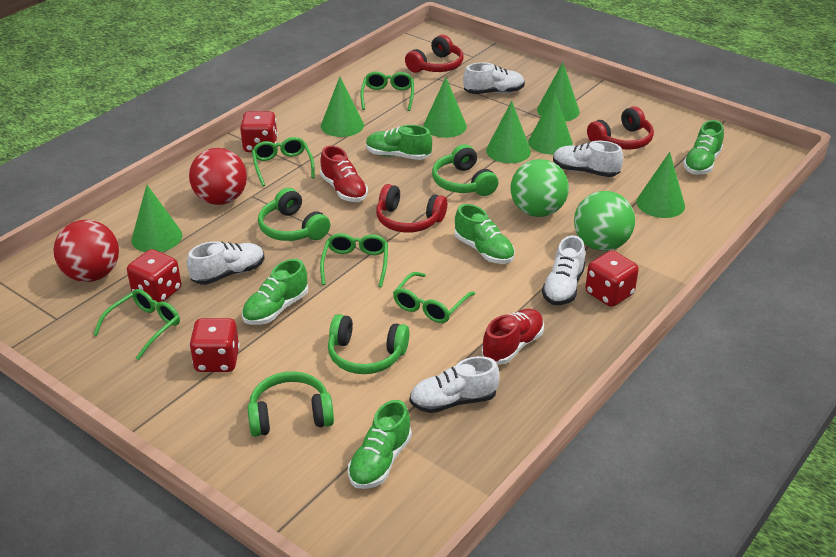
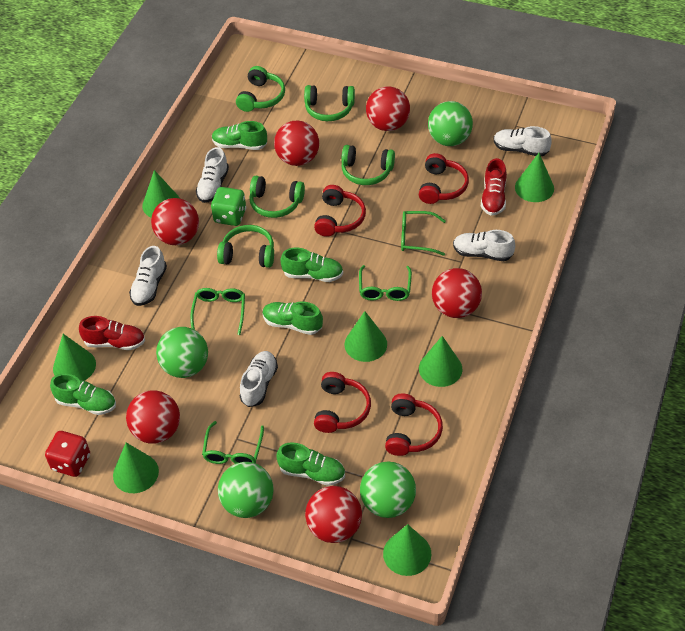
green ball: [511,159,569,217] [574,191,635,251] = 2 -> [156,327,208,378] [218,462,274,518] [360,462,416,518] [428,101,473,146] = 4
green dice: none = 0 -> [211,187,246,226] = 1
green glasses: [93,289,180,360] [252,137,315,186] [320,233,388,287] [360,72,414,111] [393,272,475,323] = 5 -> [190,288,245,335] [202,421,264,464] [359,265,412,301] [401,211,446,256] = 4
green headphones: [247,371,334,437] [258,188,330,241] [328,314,409,374] [432,144,498,196] = 4 -> [217,225,274,268] [236,66,285,112] [249,176,305,218] [304,85,355,121] [341,145,395,185] = 5
red ball: [53,220,119,282] [189,148,247,205] = 2 -> [126,390,180,444] [151,198,199,245] [274,120,319,166] [305,486,362,543] [366,86,410,131] [432,268,482,318] = 6
red dice: [127,249,181,302] [189,318,240,372] [240,111,278,152] [585,251,639,307] = 4 -> [45,431,90,477] = 1
red headphones: [376,184,447,233] [405,35,463,73] [587,106,654,149] = 3 -> [314,185,366,237] [314,372,371,433] [385,393,443,456] [419,153,469,204] = 4

